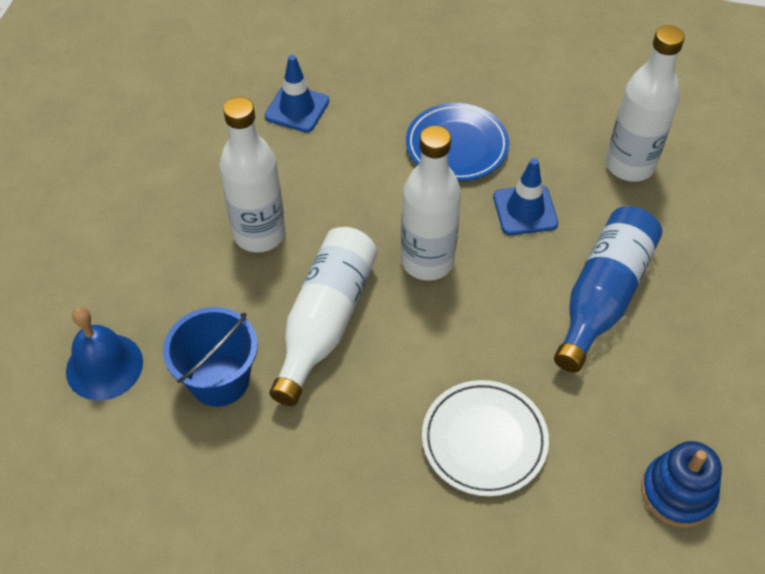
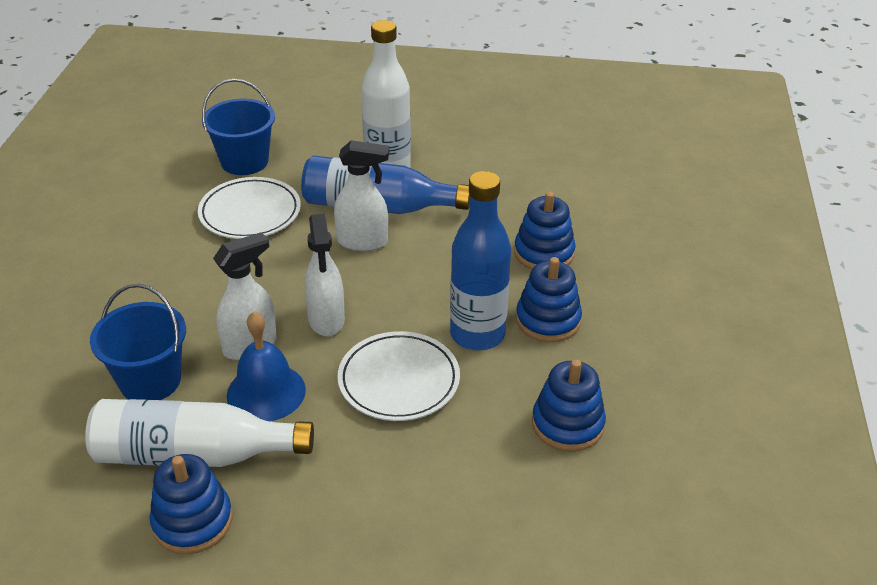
blue bottle: [554,206,662,373] = 1 -> [301,155,471,214] [450,171,511,350] = 2
blue bucket: [163,307,258,407] = 1 -> [90,284,186,400] [202,79,275,175] = 2
blue plate: [406,103,509,181] = 1 -> none = 0
blue stacking toy: [641,441,722,528] = 1 -> [149,454,232,554] [514,192,576,270] [516,257,582,342] [532,359,606,452] = 4
blue traffic cone: [265,55,329,132] [493,158,558,235] = 2 -> none = 0
white bottle: [219,97,285,253] [269,227,378,406] [401,125,461,281] [606,25,685,182] = 4 -> [85,399,314,467] [361,20,411,168] = 2
white plate: [422,380,549,496] = 1 -> [198,177,301,239] [337,331,460,421] = 2
white spray bottle: none = 0 -> [213,232,277,360] [305,214,345,336] [334,140,389,251] = 3

